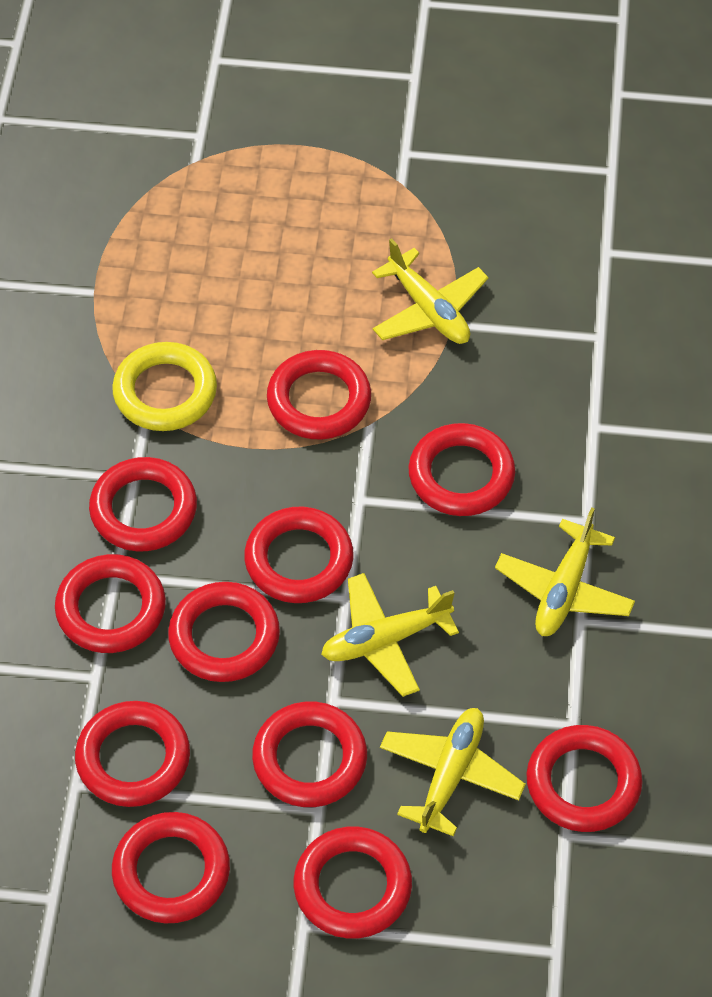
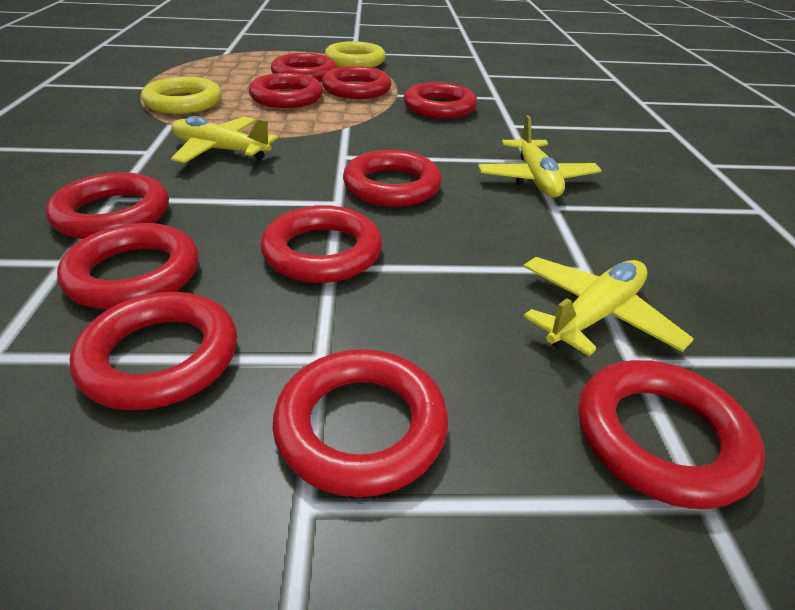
yellow plane: [321,573,459,697] [372,238,489,344] [380,708,526,837] [495,507,635,636] = 4 -> [171,116,278,163] [478,115,602,197] [523,257,693,356] = 3
yellow ring: [112,342,217,431] = 1 -> [141,77,222,114] [325,41,386,67] = 2

